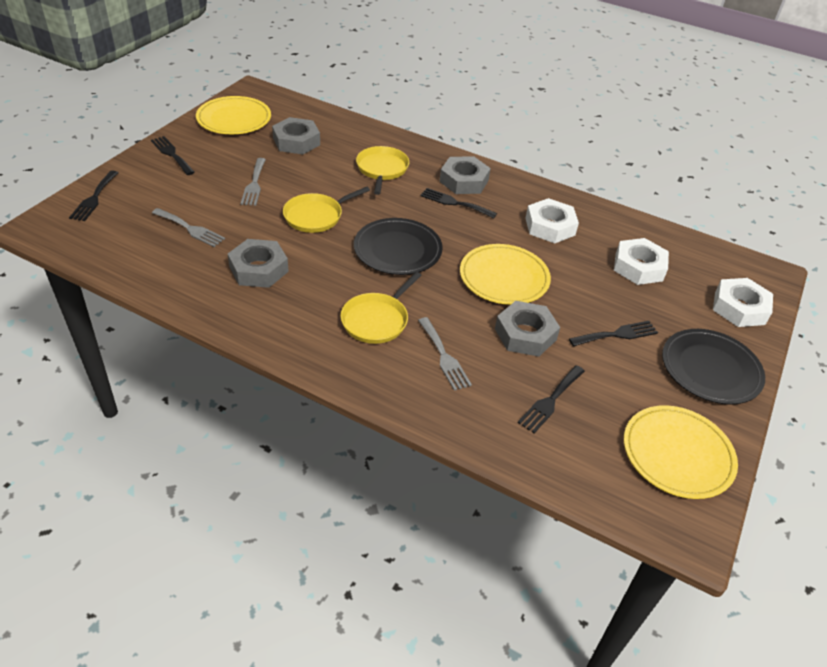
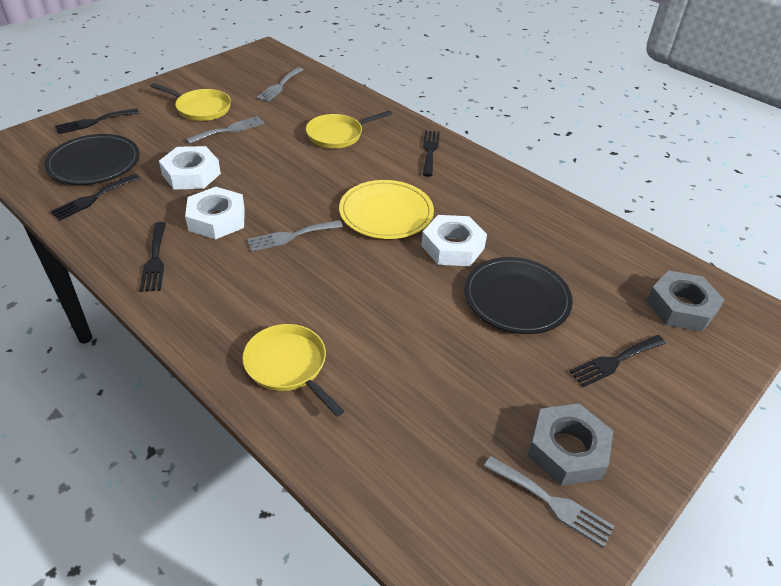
grey fork: [152,208,225,247] [241,158,266,206] [418,317,472,391] = 3 -> [186,116,264,144] [247,220,343,252] [256,67,303,102] [484,456,615,548] = 4
grey nut: [228,239,289,288] [272,117,320,154] [439,156,491,194] [495,301,560,357] = 4 -> [528,403,613,486] [647,270,724,332] = 2
yellow plate: [196,96,271,134] [460,244,551,305] [624,405,738,499] = 3 -> [339,180,434,239] = 1

